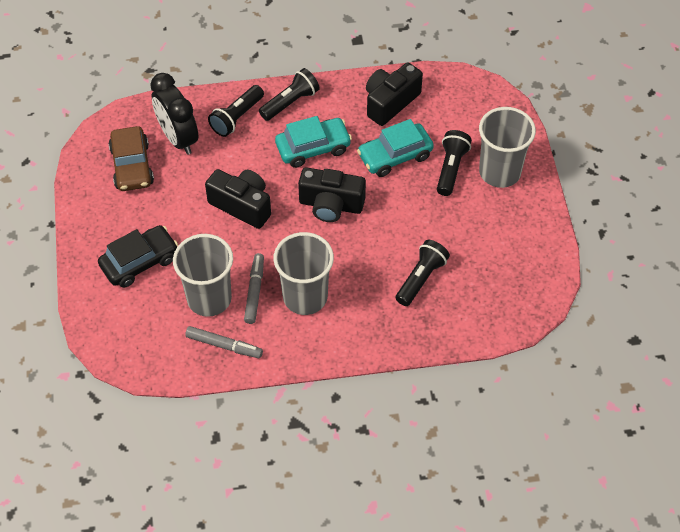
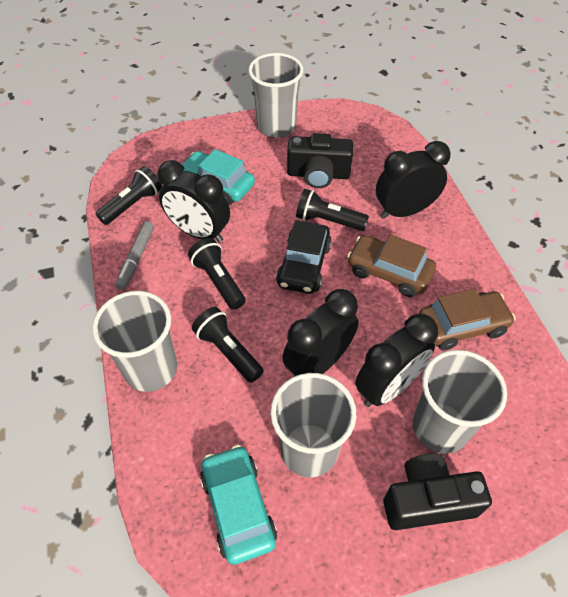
black camera: [205,169,271,229] [298,167,366,222] [366,62,423,126] = 3 -> [287,133,353,188] [383,453,492,530] = 2
black clock: [150,73,199,155] = 1 -> [158,160,230,243] [282,289,359,376] [355,314,438,407] [376,141,451,219] = 4
brown car: [109,126,154,191] = 1 -> [347,235,436,297] [419,289,516,351] = 2
grey cup: [173,234,233,317] [273,232,334,315] [479,107,536,188] = 3 -> [92,291,177,392] [248,53,303,137] [270,373,356,477] [413,350,507,454] = 4
grey marker: [185,326,263,358] [244,253,264,324] = 2 -> [115,221,154,290] = 1

